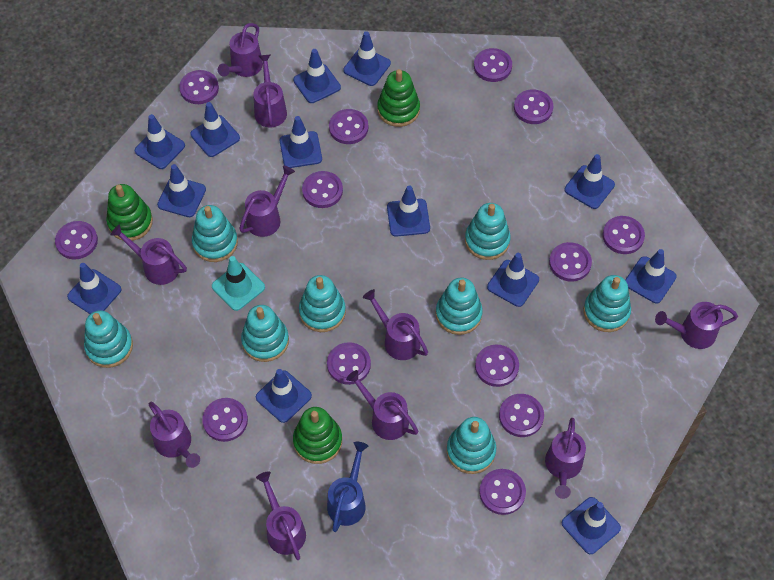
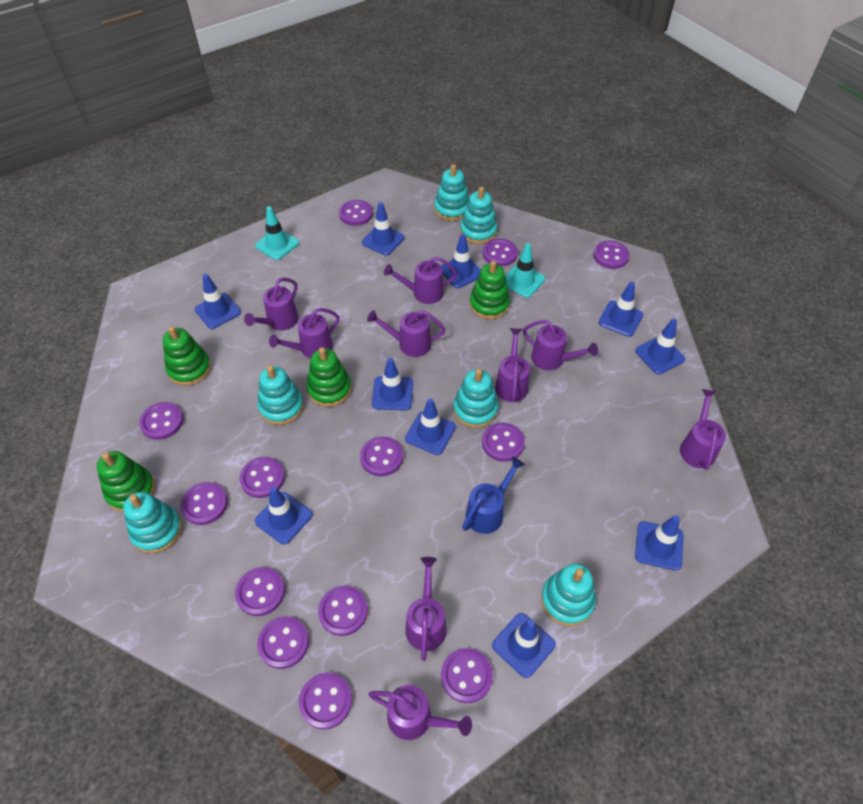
blue traffic cone: [67,263,122,314] [135,114,185,169] [157,164,206,217] [190,102,240,157] [256,369,312,423] [280,116,322,168] [293,49,341,103] [343,31,391,86] [387,185,430,237] [487,253,539,307] [562,497,621,554] [564,154,615,209] [625,249,677,303] = 13 -> [195,274,241,329] [255,486,313,545] [362,202,405,256] [372,358,413,411] [405,398,456,455] [441,234,481,288] [492,613,556,678] [598,282,643,337] [635,319,685,374] [635,515,684,571] = 10
green stacking toy: [106,184,153,241] [293,407,342,464] [377,69,420,127] = 3 -> [97,451,155,512] [163,326,211,386] [307,347,351,407] [470,261,510,319] = 4
purple watering can: [111,224,187,285] [149,402,200,468] [218,23,263,77] [239,165,295,237] [253,55,287,127] [256,471,306,560] [346,370,419,440] [363,289,428,360] [545,418,586,499] [655,302,738,349] = 10 -> [244,277,299,330] [269,308,340,358] [367,310,446,357] [369,685,472,740] [384,257,457,304] [405,557,447,661] [495,328,530,402] [523,320,598,370] [680,389,726,470] = 9
turquoise stacking toy: [84,310,133,368] [192,205,238,262] [241,305,289,362] [299,275,346,332] [436,278,483,335] [447,417,496,474] [465,203,511,260] [583,275,631,332] = 8 -> [123,492,182,554] [257,365,304,425] [434,164,469,221] [453,368,498,428] [460,187,497,244] [541,563,596,626] = 6
turquoise traffic cone: [212,256,265,311] = 1 -> [255,206,299,260] [505,243,545,298] = 2

